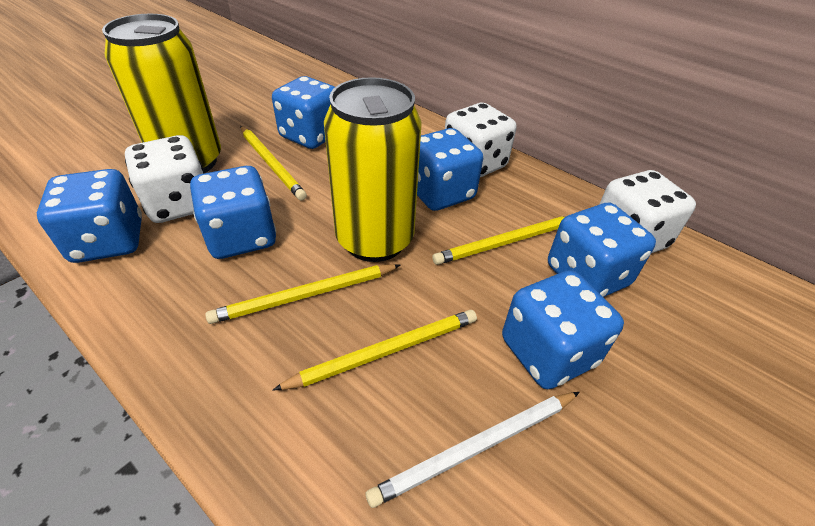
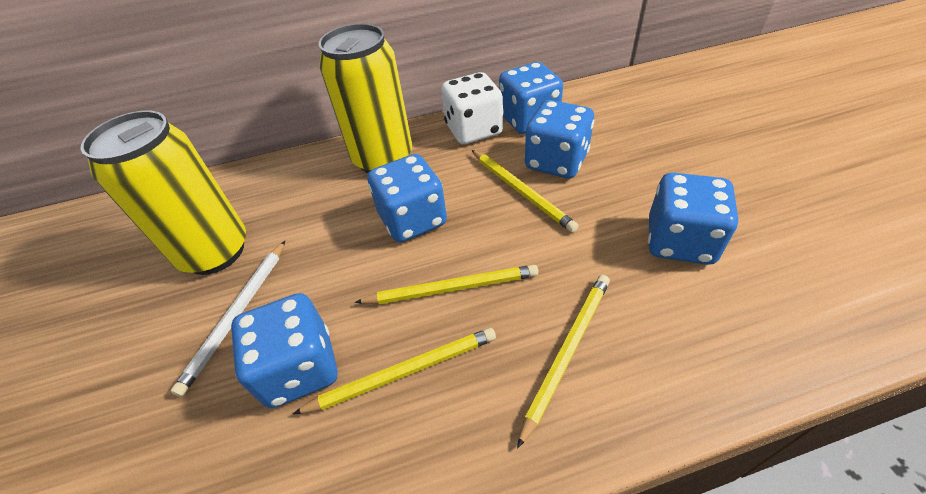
blue dice: [37,169,142,263] [190,166,276,259] [272,76,335,149] [417,128,483,211] [502,270,624,389] [548,203,656,297] = 6 -> [231,293,338,408] [367,154,447,242] [499,62,563,134] [525,100,594,178] [648,173,738,265] = 5
white dice: [125,135,203,223] [445,103,517,177] [599,170,696,253] = 3 -> [441,72,503,144] = 1

